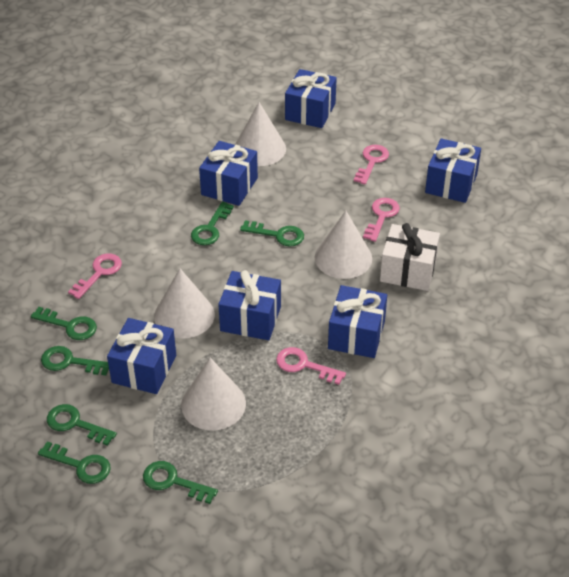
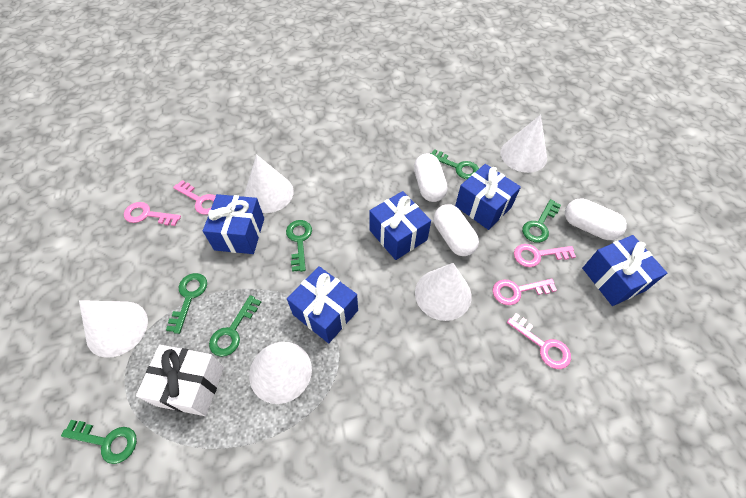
blue gift: [107,318,176,394] [199,141,258,206] [218,270,281,340] [285,69,337,128] [328,285,387,358] [425,138,481,203] = 6 -> [203,194,264,254] [287,266,358,343] [369,191,431,260] [455,164,521,230] [582,235,667,306] = 5
green key: [31,307,97,340] [38,442,111,484] [41,346,109,375] [47,404,117,446] [143,461,218,504] [191,202,234,245] [240,220,304,246] = 7 -> [61,420,137,464] [166,273,207,334] [209,295,261,357] [286,220,312,272] [430,149,479,179] [522,199,561,243] = 6
pink key: [68,254,122,299] [276,347,346,385] [354,145,389,185] [363,198,400,242] = 4 -> [124,202,181,226] [173,180,216,215] [493,279,557,305] [507,313,571,369] [514,244,576,267] = 5
white capsule: none = 0 -> [414,154,448,202] [433,204,479,256] [565,199,627,240] = 3
white cone: [154,269,215,339] [181,358,246,430] [235,102,286,166] [314,211,372,279] = 4 -> [79,300,148,358] [244,155,294,213] [249,342,312,404] [415,263,472,321] [501,115,547,173] = 5

